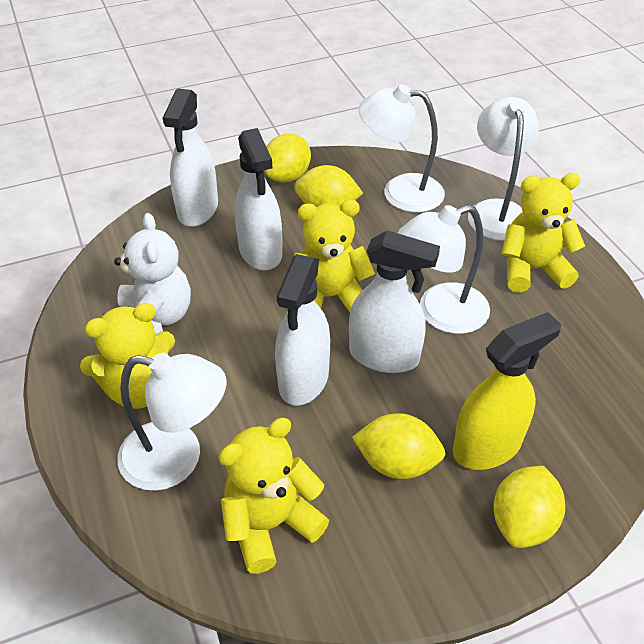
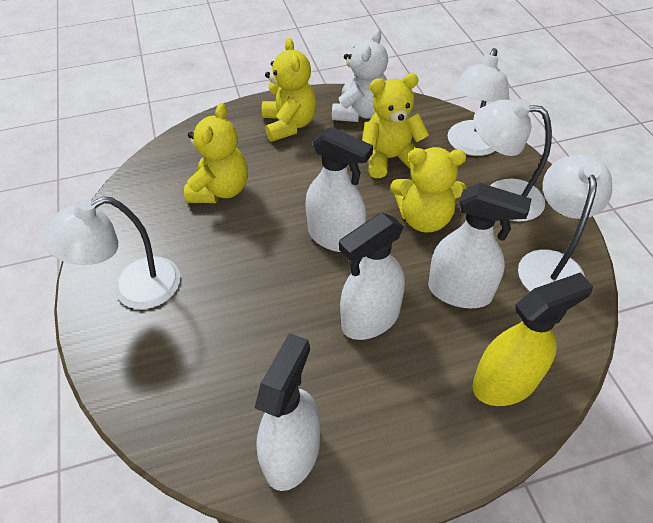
yellow lemon: [264,133,311,182] [294,165,363,207] [352,413,445,479] [493,466,565,548] = 4 -> none = 0

